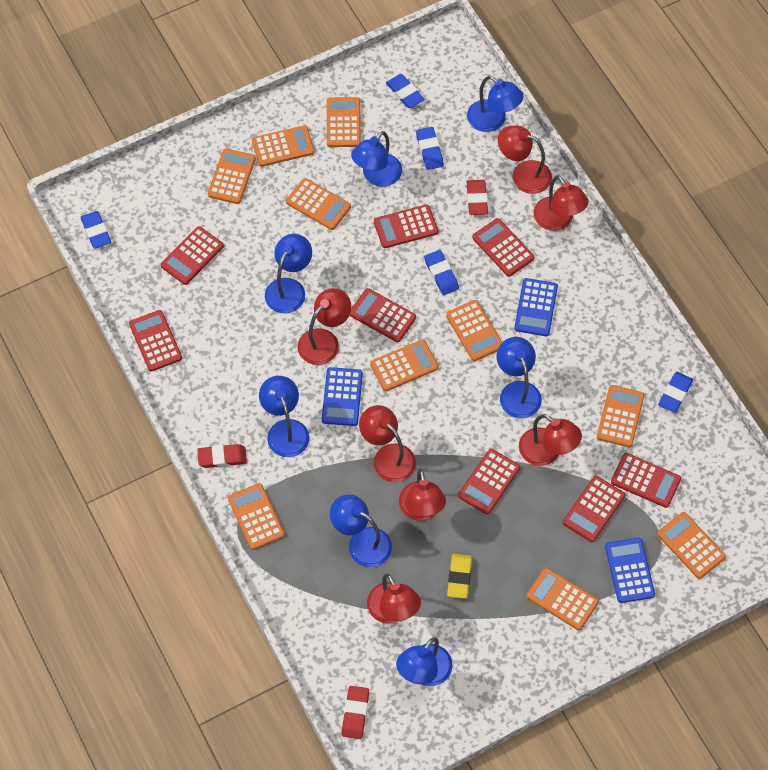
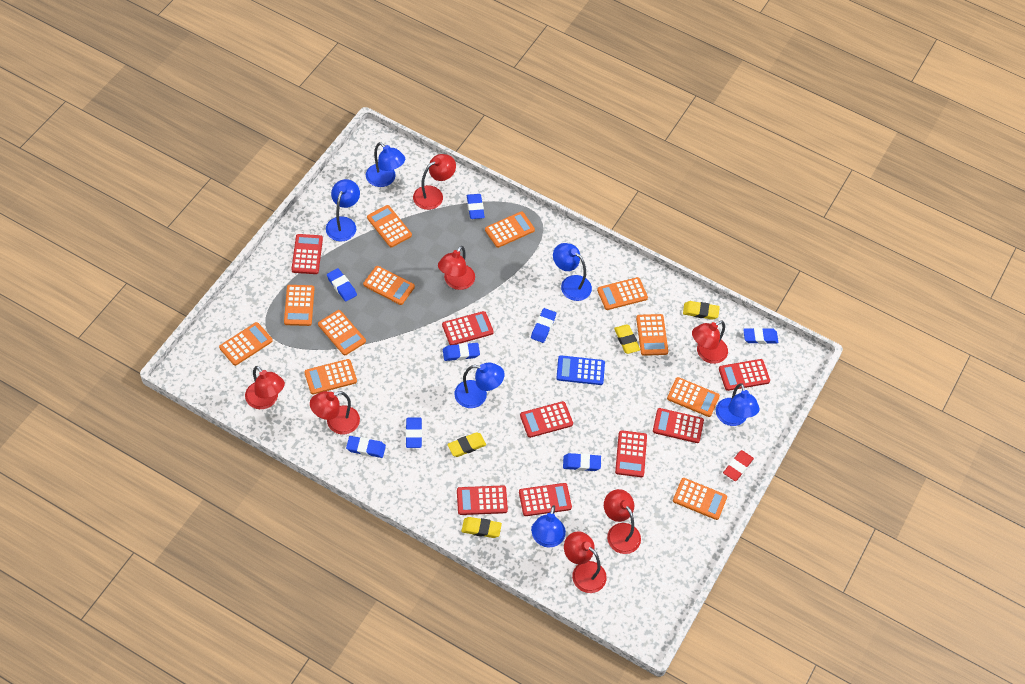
blue calculator: [322,367,363,426] [514,278,558,336] [605,538,655,603] = 3 -> [556,355,605,385] = 1
blue eraser: [80,211,111,249] [386,74,425,108] [416,127,444,170] [424,250,459,295] [658,372,693,413] = 5 -> [327,268,357,302] [346,436,386,458] [406,418,422,448] [443,343,480,361] [467,194,485,219] [531,308,556,343] [563,453,601,471] [743,328,778,344] = 8
blue lamp: [259,376,309,457] [265,234,312,313] [330,494,392,567] [351,131,402,187] [396,637,453,686] [467,76,523,132] [497,337,542,418] = 7 -> [326,179,360,241] [366,142,405,187] [454,363,505,408] [531,505,566,547] [553,243,592,301] [716,383,759,426] = 6
orange calculator: [207,148,256,204] [228,483,285,550] [252,125,315,167] [286,178,351,230] [327,97,361,147] [370,340,438,391] [446,300,502,361] [526,568,599,630] [597,385,644,447] [657,512,726,579] = 10 -> [219,322,273,366] [284,285,314,326] [304,359,357,394] [318,310,366,356] [363,266,415,305] [367,205,412,247] [485,211,535,248] [597,277,648,310] [636,314,668,356] [667,377,720,417] [673,478,727,520] = 11
red eraser: [197,444,247,468] [342,686,369,739] [467,180,488,215] = 3 -> [723,450,754,481] = 1
yellow eraser: [447,554,472,599] = 1 -> [447,432,486,457] [461,517,502,538] [614,324,640,354] [683,301,720,320] = 4

